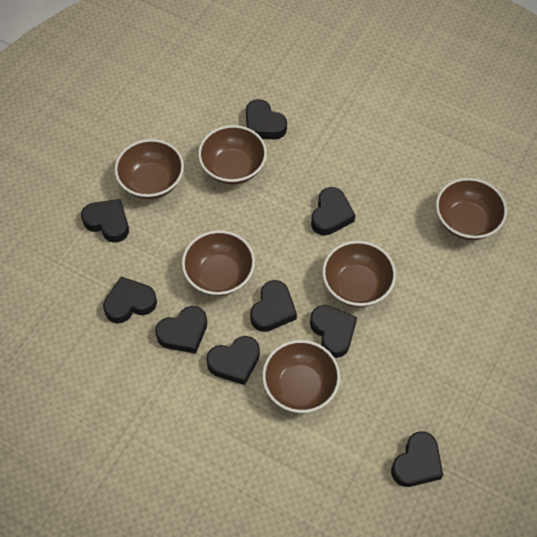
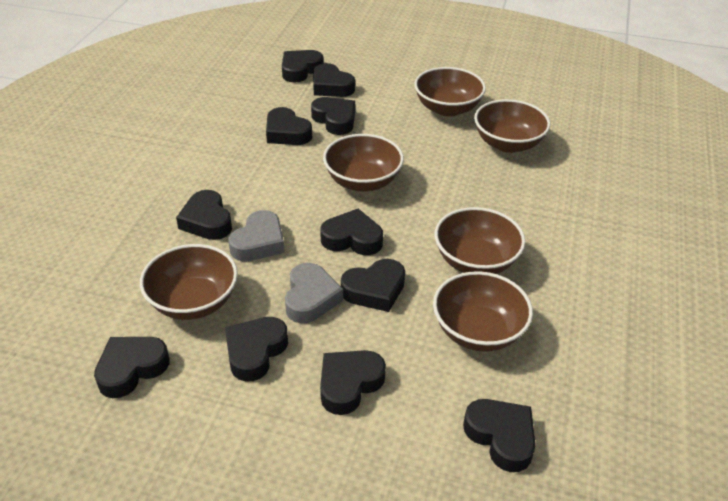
black heart: [81,199,129,243] [103,277,157,323] [155,306,207,354] [206,336,260,385] [246,99,287,140] [250,280,297,332] [310,305,357,358] [311,187,355,235] [391,431,443,487] = 9 -> [94,337,170,398] [176,190,232,240] [225,317,288,382] [266,107,312,145] [282,50,324,83] [311,97,355,135] [313,63,355,97] [320,209,383,255] [320,350,386,415] [341,259,405,312] [463,399,536,472] = 11
grey heart: none = 0 -> [229,210,285,262] [285,263,343,323] = 2

